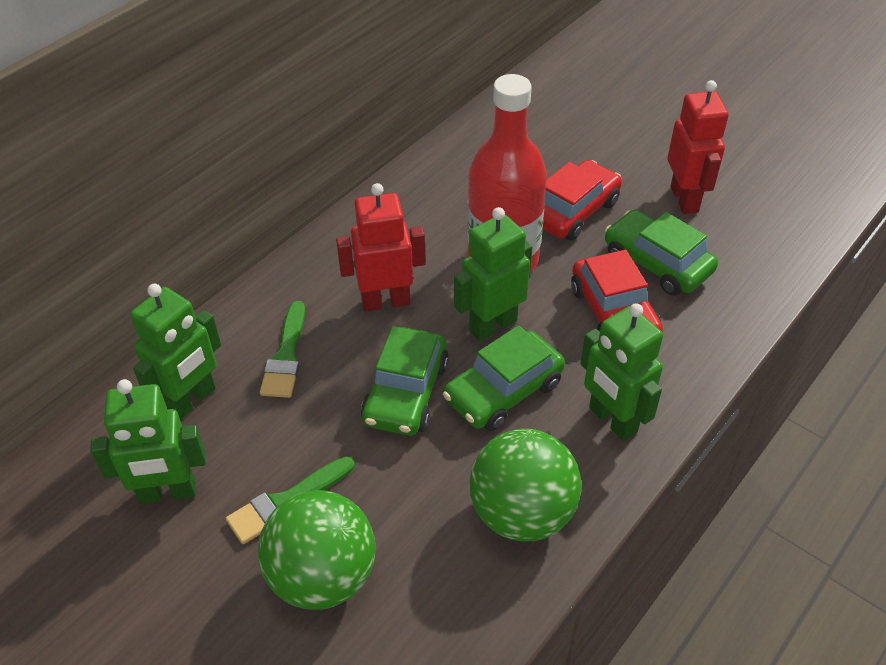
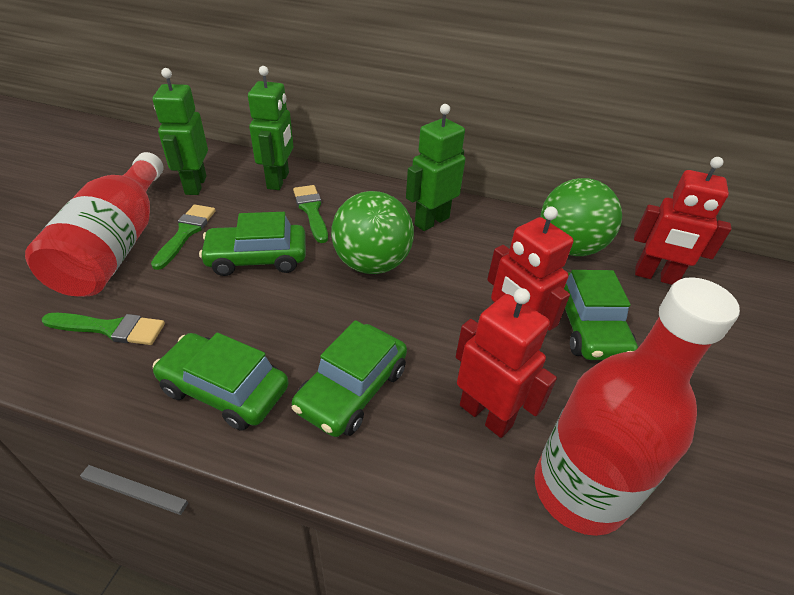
green brush: [226,457,355,544] [260,301,305,398] = 2 -> [42,313,165,345] [151,205,216,270] [293,185,328,243] = 3
green car: [361,326,449,436] [443,325,565,431] [605,210,718,296] = 3 -> [153,333,289,431] [199,212,306,276] [292,320,407,437] [564,270,638,360] = 4
green robot: [90,379,206,504] [130,284,221,420] [454,207,532,342] [580,303,663,441] = 4 -> [153,68,208,195] [248,66,293,190] [406,104,465,231] = 3
red bottle: [467,74,547,272] = 1 -> [25,152,164,297] [534,277,740,536] = 2
red car: [543,160,622,241] [571,250,663,332] = 2 -> none = 0
red robot: [336,183,426,312] [667,80,729,214] = 2 -> [456,288,557,438] [487,207,573,331] [634,157,731,285] = 3

